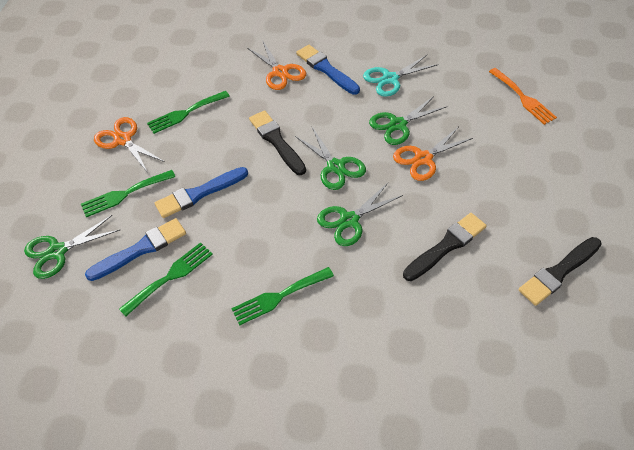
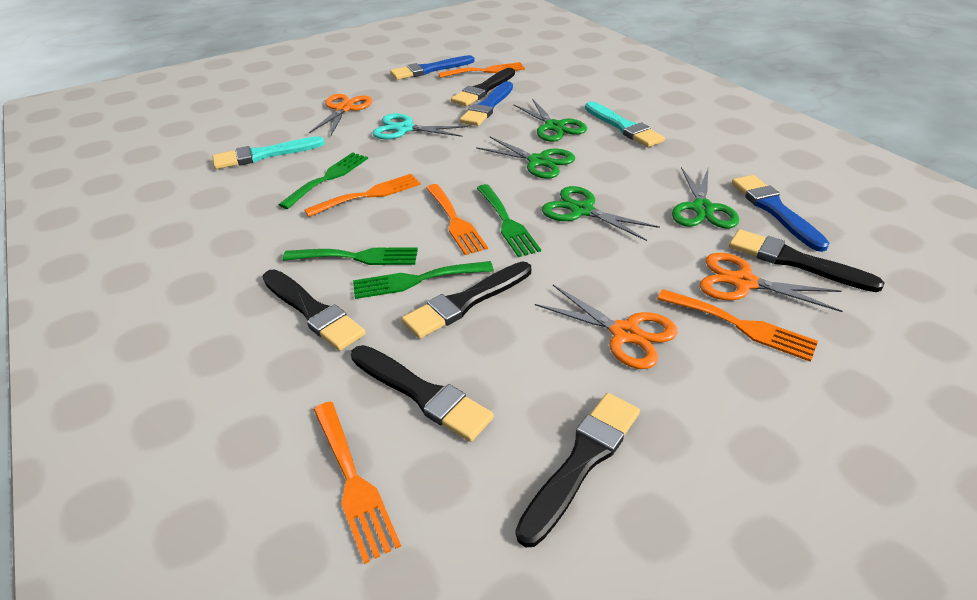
black brush: [249,110,306,175] [403,213,487,281] [519,237,602,306] = 3 -> [263,269,365,351] [351,345,494,442] [402,262,531,339] [451,68,515,106] [516,393,640,547] [729,229,884,292] = 6
orange fork: [489,68,557,125] = 1 -> [304,174,421,217] [314,401,401,564] [426,184,488,255] [438,62,525,78] [657,289,818,362] = 5
turquoise brush: none = 0 -> [212,136,325,169] [585,101,665,147] = 2

